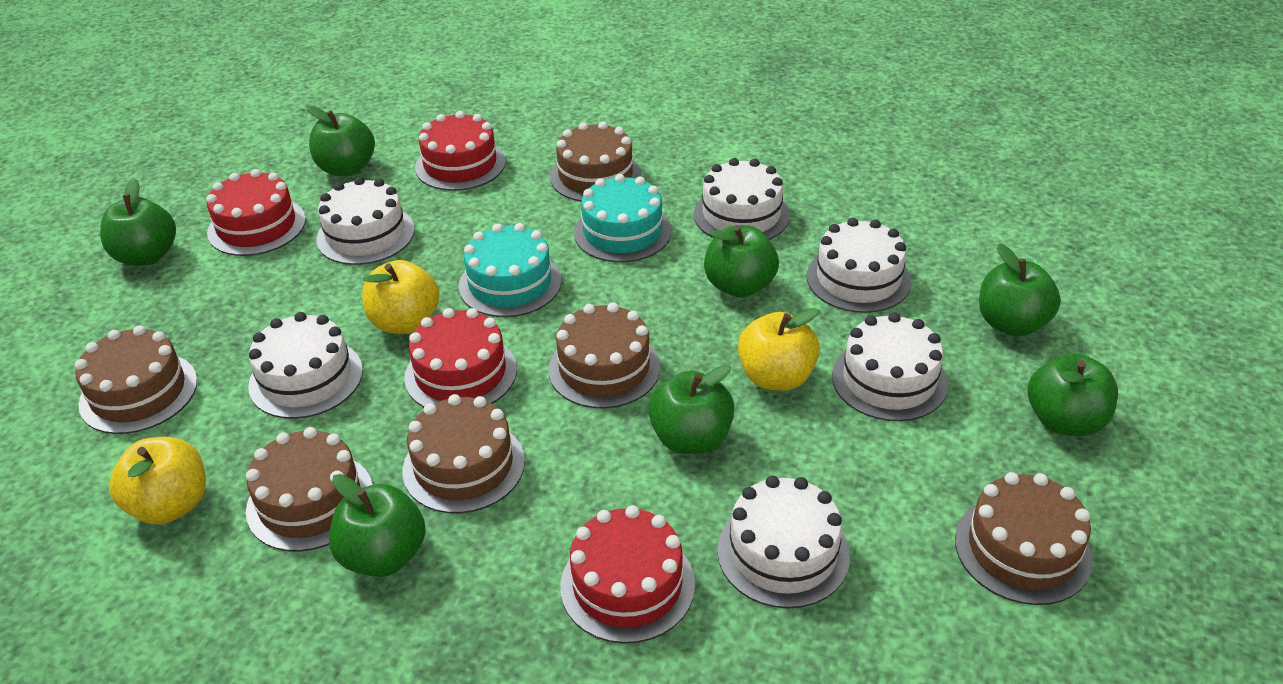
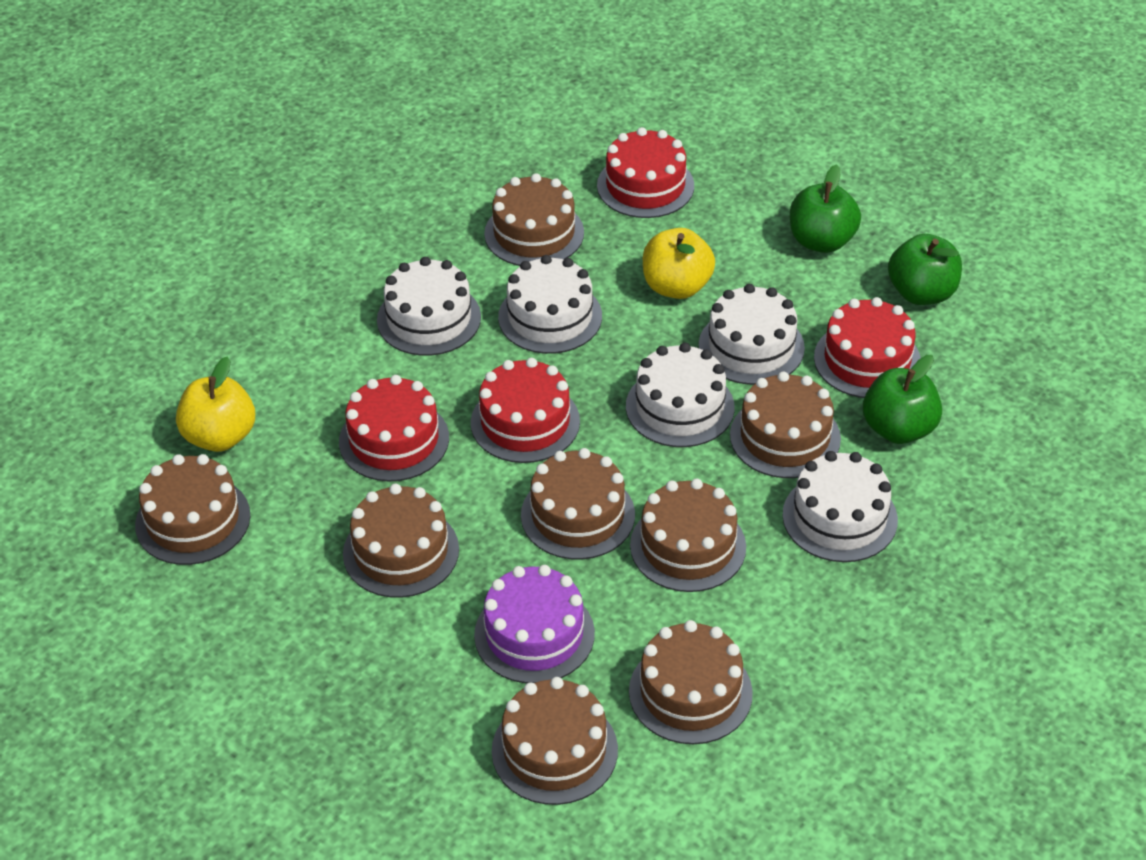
brown cake: [74,325,197,434] [246,427,373,552] [403,394,525,513] [548,303,660,409] [550,121,641,202] [955,472,1092,605] = 6 -> [135,454,250,565] [343,484,459,598] [484,173,584,266] [492,677,618,805] [521,448,635,560] [629,620,753,744] [630,479,746,592] [730,372,841,478] = 8
green apple: [100,178,176,266] [307,106,375,176] [329,474,426,577] [648,365,735,454] [704,225,779,298] [979,244,1061,336] [1028,353,1118,436] = 7 -> [790,164,861,253] [863,355,942,444] [888,234,962,305] = 3
purple cake: none = 0 -> [474,565,595,683] = 1
turquoise cake: [459,223,562,317] [574,174,671,262] = 2 -> none = 0
white cake: [248,312,363,419] [316,177,415,265] [694,158,790,240] [717,476,850,608] [807,218,911,313] [832,312,948,421] = 6 -> [377,257,481,356] [498,255,602,354] [626,343,735,447] [699,284,805,385] [783,451,898,562] = 5
yellow apple: [109,437,206,524] [362,260,440,334] [738,308,820,391] = 3 -> [176,357,255,452] [643,228,715,299] = 2

